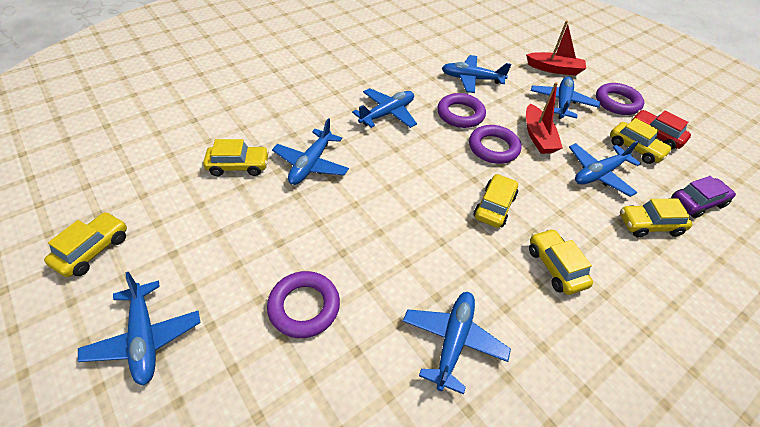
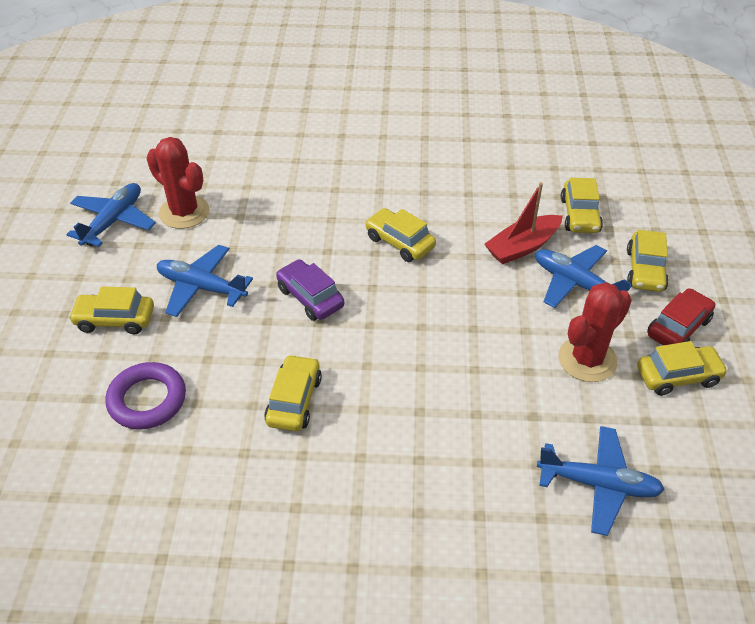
blue plane: [78,272,201,385] [272,118,349,185] [352,88,417,128] [403,292,511,395] [442,55,511,93] [531,77,600,119] [569,140,641,197] = 7 -> [66,183,156,247] [157,245,253,317] [535,245,632,308] [537,426,665,536] = 4
purple ring: [267,271,340,338] [437,93,486,128] [469,125,521,164] [596,83,644,115] = 4 -> [105,362,186,430] = 1
red boat: [526,21,586,76] [526,82,563,154] = 2 -> [484,182,563,265] = 1
red cactus: none = 0 -> [146,137,209,229] [558,282,632,382] = 2

